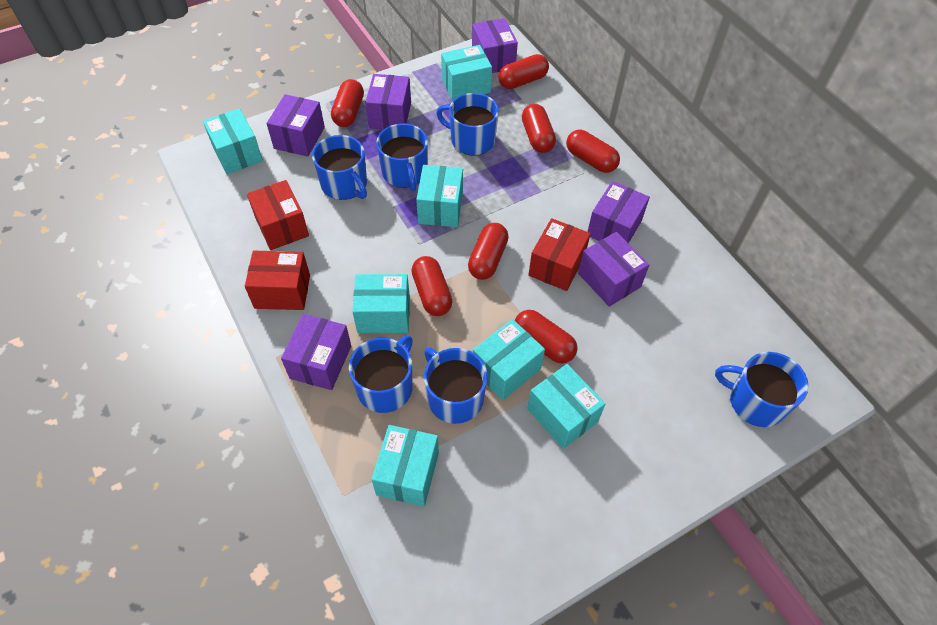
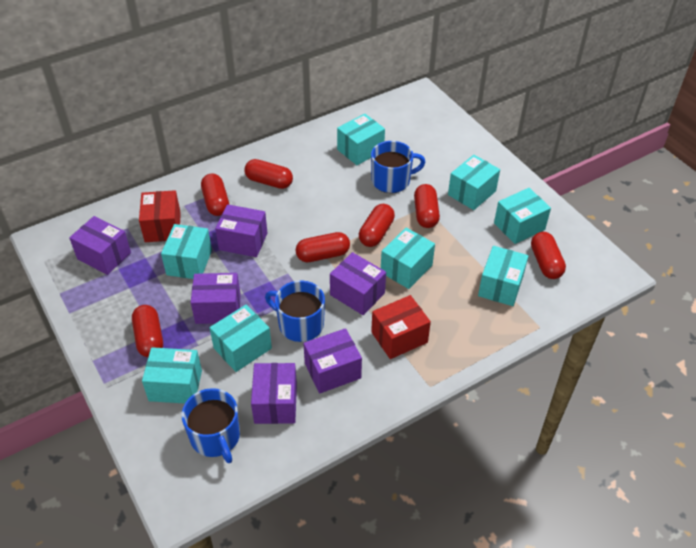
blue mug: [312,135,367,200] [349,335,413,413] [376,123,428,191] [424,347,488,424] [436,93,499,156] [715,352,809,427] = 6 -> [181,388,240,463] [265,280,325,342] [371,141,425,193] = 3
red box: [245,251,310,310] [247,180,309,250] [528,218,591,291] = 3 -> [139,190,181,242] [371,295,431,359] = 2
turquoise box: [203,108,263,174] [352,274,410,333] [372,425,439,506] [416,165,463,227] [441,45,492,101] [473,319,545,400] [527,364,605,449] = 7 -> [142,347,202,404] [161,224,212,279] [210,304,272,372] [337,113,385,165] [381,228,435,289] [448,155,500,210] [478,246,528,306] [494,188,551,244] = 8

